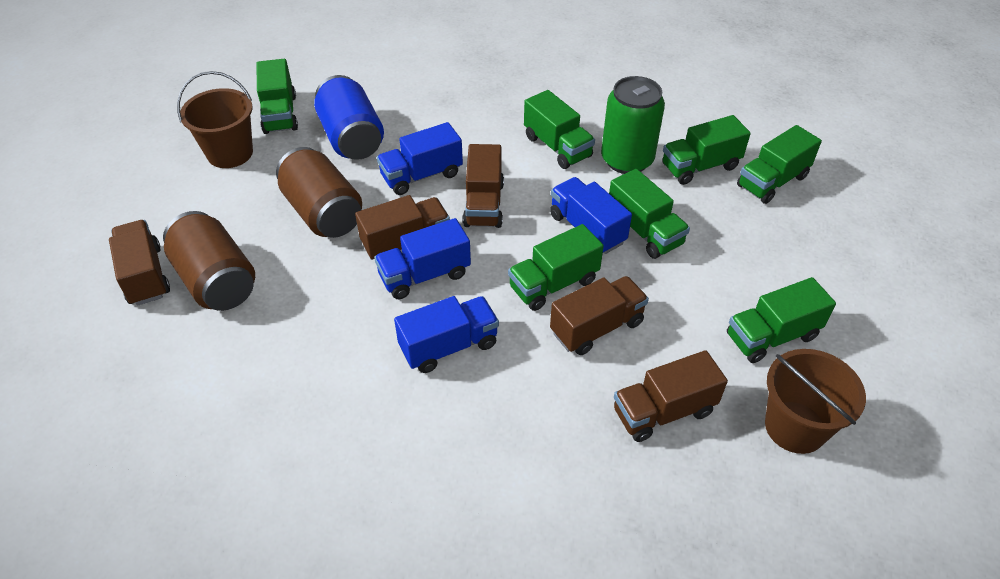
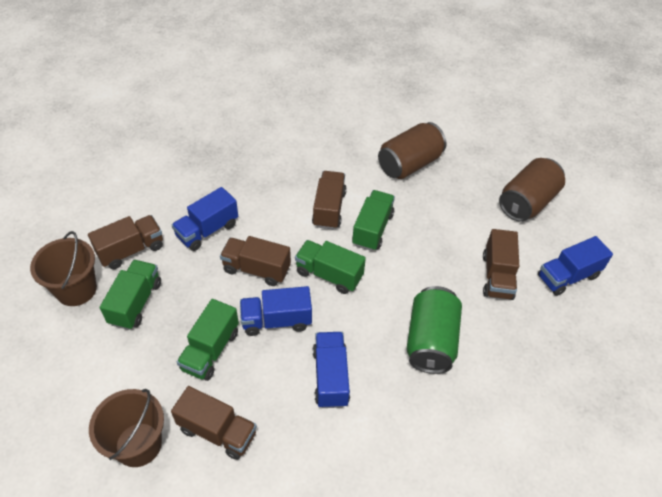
blue can: [314,75,384,160] = 1 -> none = 0
green truck: [256,59,298,134] [508,224,604,311] [524,90,595,169] [609,169,690,259] [662,115,751,185] [727,277,836,363] [737,125,822,204] = 7 -> [100,260,161,330] [177,299,239,381] [295,240,366,294] [352,190,395,251] = 4

